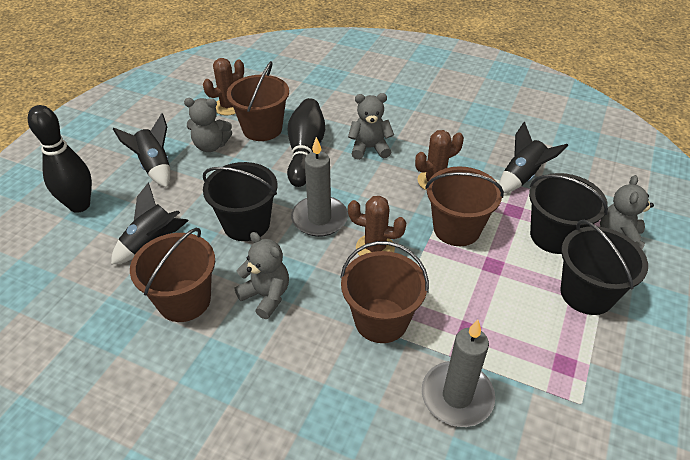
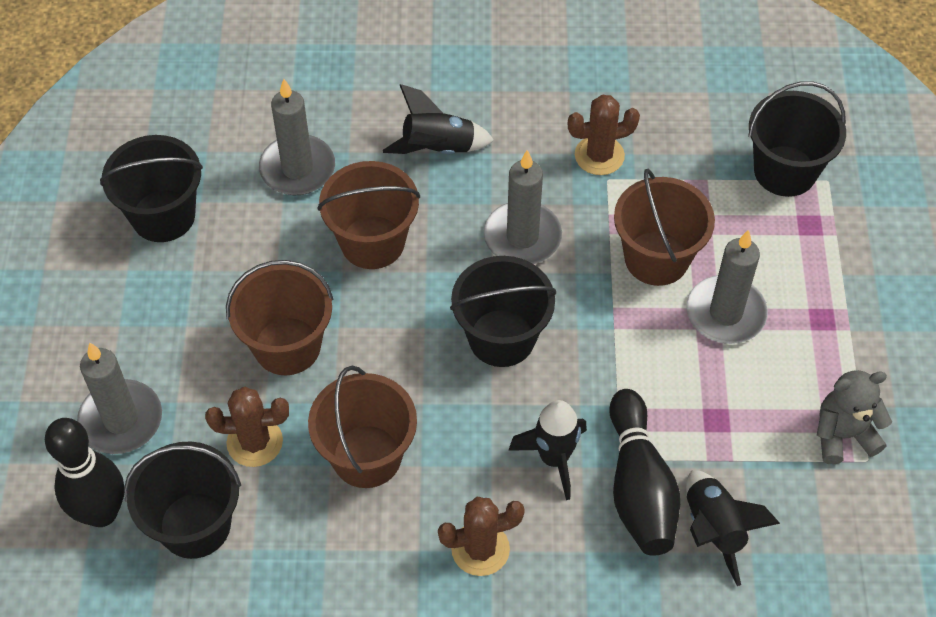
black bucket: [203,162,277,241] [529,173,608,254] [560,220,648,315] = 3 -> [100,135,203,242] [124,441,241,559] [450,256,556,367] [748,82,846,197] = 4
grey candle: [291,137,348,237] [422,320,495,427] = 2 -> [77,342,162,454] [259,79,335,195] [484,150,562,264] [686,230,768,344] = 4
grey teddy bear: [184,98,232,152] [234,232,289,319] [348,93,394,160] [600,175,654,249] = 4 -> [817,370,892,464] = 1

